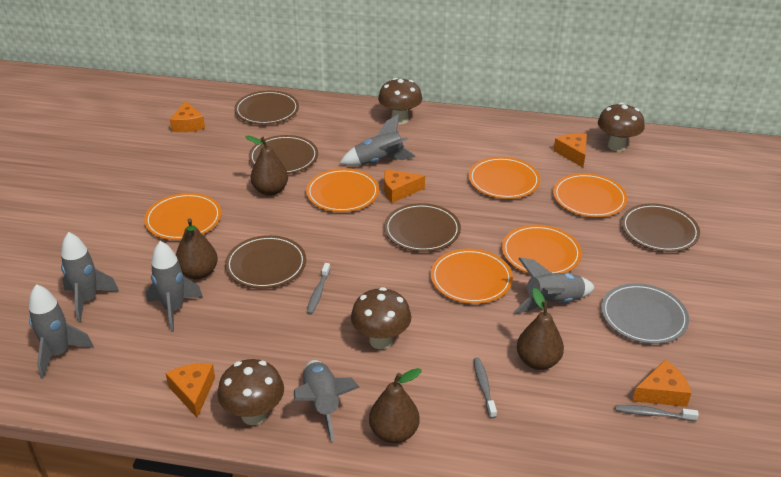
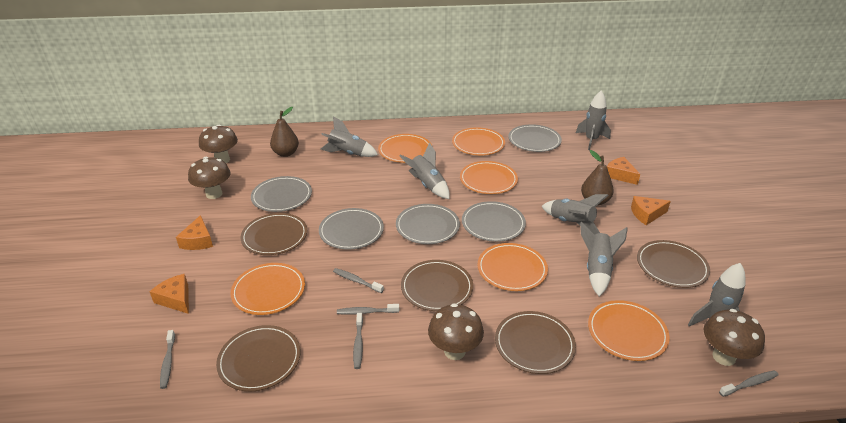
brown pear: [176,218,218,279] [245,136,288,196] [369,368,422,443] [517,288,564,370] = 4 -> [270,107,299,157] [581,150,614,206] = 2
grey plate: [601,283,689,344] = 1 -> [251,176,312,212] [319,208,384,250] [396,204,460,244] [462,201,526,242] [508,124,562,152] = 5
grey toothbrush: [306,263,330,315] [473,358,497,418] [615,405,699,421] = 3 -> [160,330,175,389] [333,268,384,293] [337,304,399,315] [353,313,363,369] [719,370,778,397] = 5
orange cheese: [166,363,215,418] [170,101,205,132] [384,169,425,203] [553,133,587,167] [632,360,691,407] = 5 -> [149,274,189,314] [176,215,213,250] [607,157,640,185] [631,196,671,225] = 4

